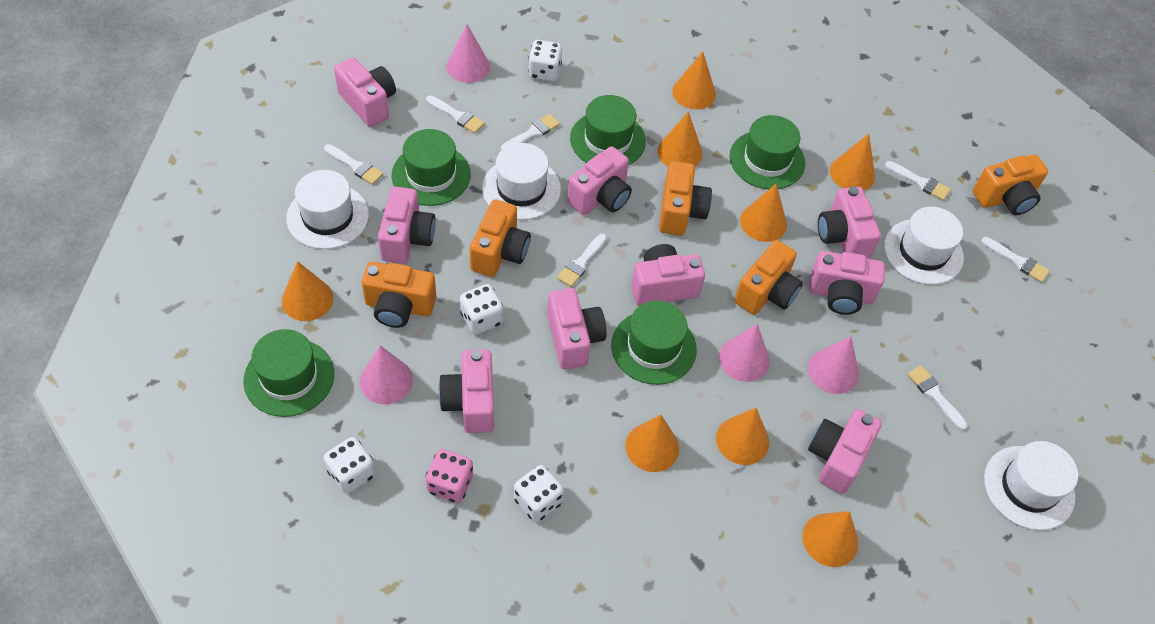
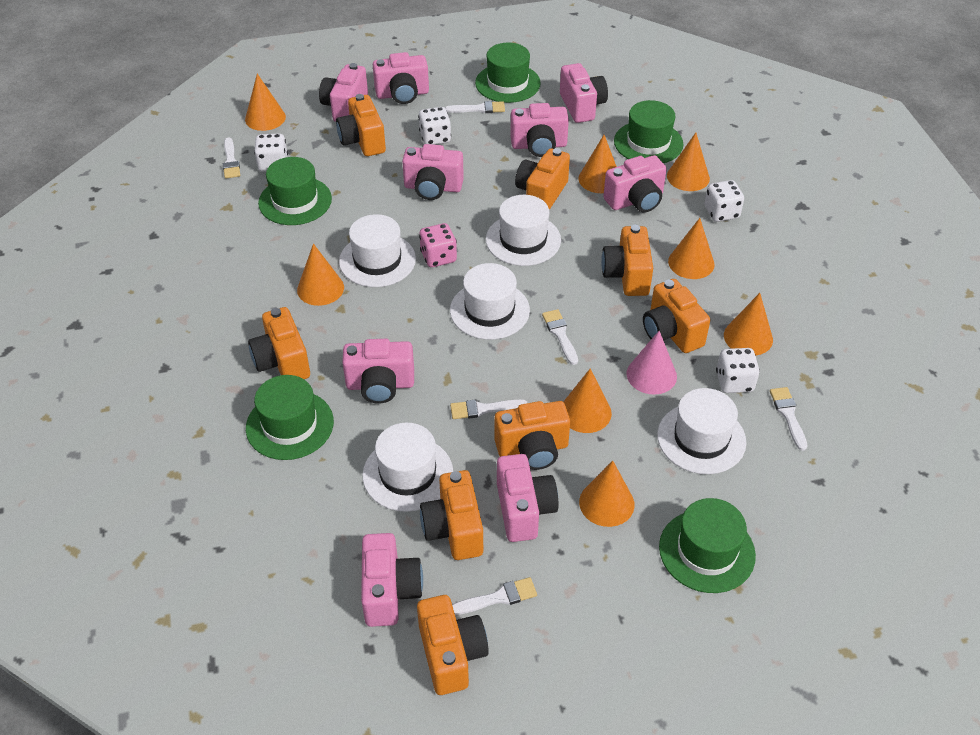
orange camera: [361,262,436,328] [470,199,531,277] [659,161,712,236] [734,240,803,315] [973,154,1048,215] = 5 -> [248,307,310,379] [336,94,386,156] [417,595,489,695] [420,470,483,560] [494,401,570,470] [515,148,570,210] [601,225,653,296] [643,279,710,353] = 8
pink cone: [360,345,413,405] [446,24,490,83] [719,324,770,382] [808,336,859,394] = 4 -> [627,331,677,395] = 1
white brush: [324,144,384,185] [426,95,485,133] [501,114,560,150] [557,234,607,287] [885,161,951,200] [907,365,968,430] [981,237,1050,282] = 7 -> [223,137,240,179] [445,101,505,113] [450,399,527,419] [452,577,537,615] [542,309,578,365] [770,387,807,451] = 6
white hat: [286,170,369,249] [482,143,561,220] [884,207,964,285] [984,441,1078,530] = 4 -> [339,214,416,287] [362,423,453,512] [450,263,530,340] [486,195,561,266] [657,388,746,474] = 5

